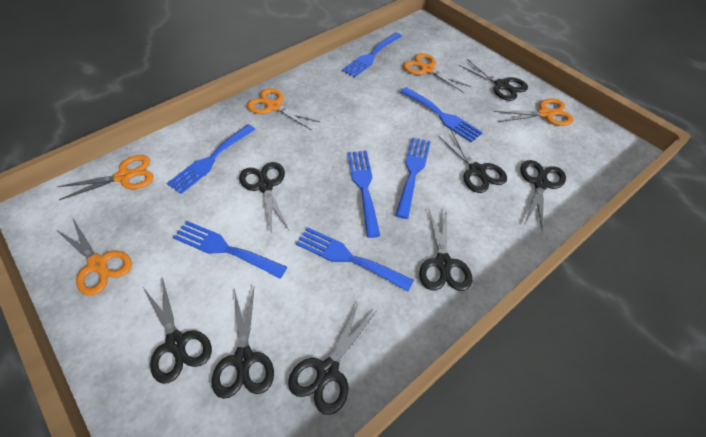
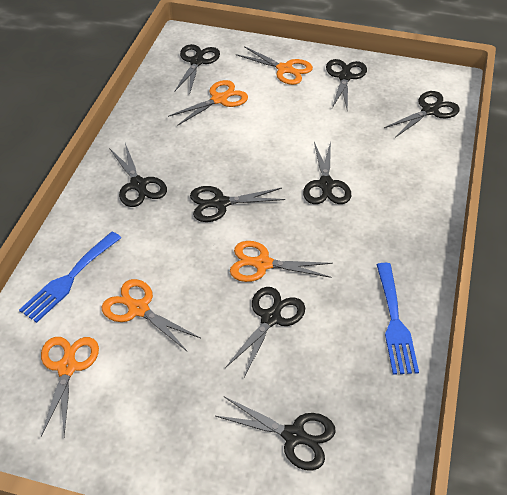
blue fork: [167,124,256,194] [173,221,287,278] [296,227,414,292] [342,32,402,77] [348,151,380,238] [395,137,431,219] [400,87,483,142] = 7 -> [19,232,121,323] [377,263,419,375] = 2

